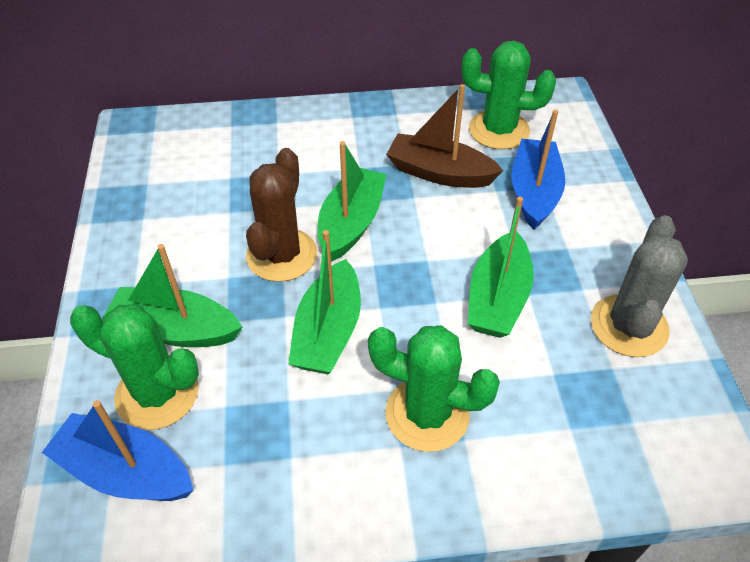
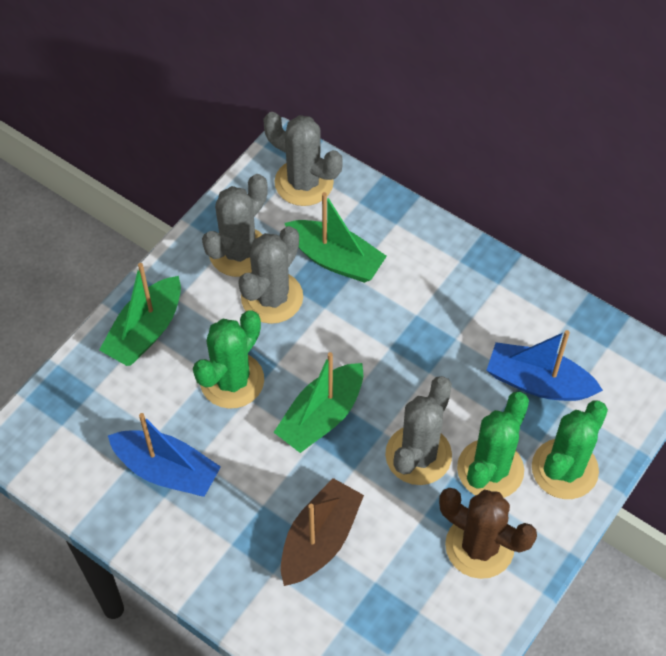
green boat: [102,244,242,347] [288,230,361,374] [318,141,387,262] [468,197,534,338] = 4 -> [99,263,181,366] [274,352,363,453] [285,192,387,283] = 3
grey cactus: [591,215,688,357] = 1 -> [202,174,268,277] [238,226,303,324] [263,112,343,206] [385,376,452,485] = 4

